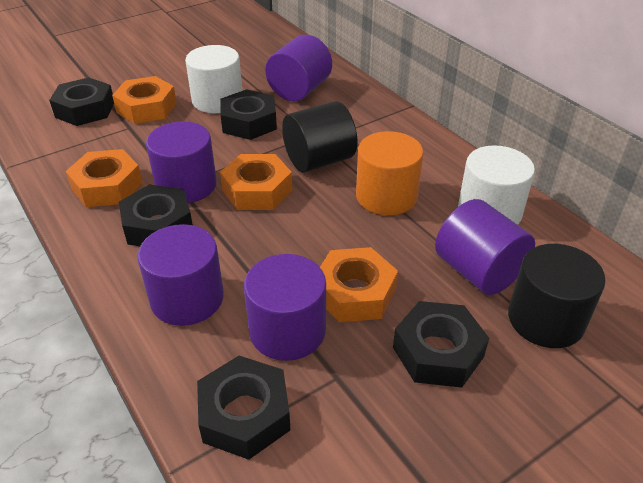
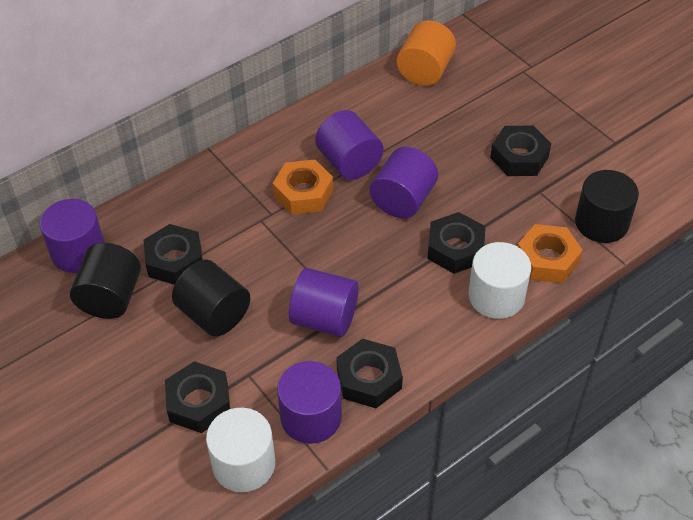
black cylinder: [282,101,358,173] [508,244,606,348] = 2 -> [70,243,141,319] [172,260,250,337] [575,170,639,243] = 3
orange nut: [66,149,143,207] [112,76,177,124] [220,154,292,210] [320,247,398,322] = 4 -> [273,159,334,214] [517,224,583,283] = 2

